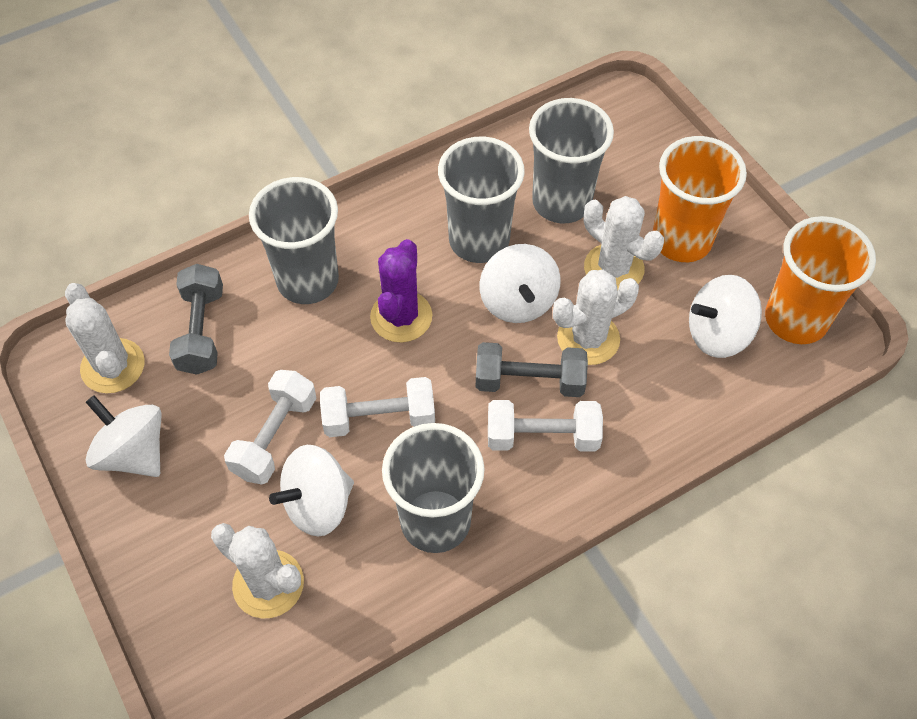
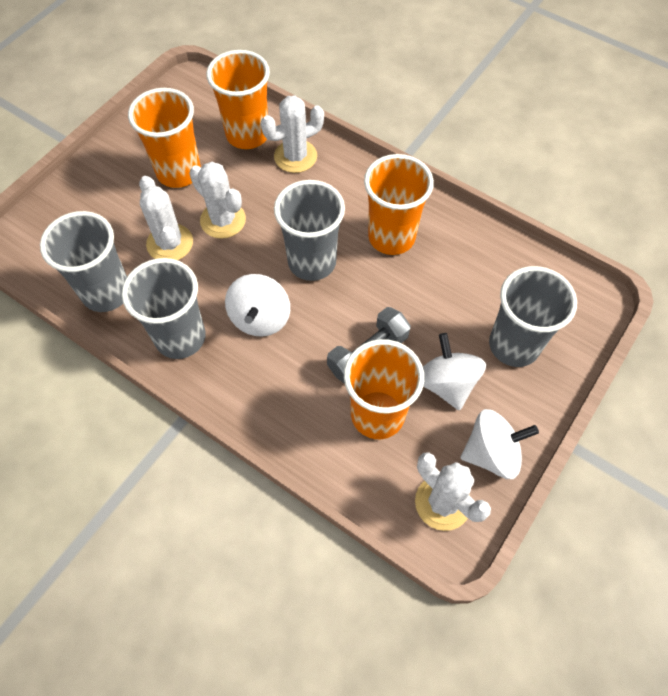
grey dumbbell: [169,264,223,375] [476,342,588,397] = 2 -> [327,307,411,384] = 1
orange cup: [653,136,747,262] [765,216,876,344] = 2 -> [128,88,201,188] [206,50,270,149] [344,339,424,439] [364,154,434,255] = 4
purple cactus: [370,239,432,343] = 1 -> none = 0
white dumbbell: [224,370,316,485] [320,377,435,437] [488,400,603,452] = 3 -> none = 0
white spinning top: [86,395,161,477] [269,445,354,537] [480,244,561,323] [689,275,762,358] = 4 -> [225,274,290,337] [423,333,486,411] [461,409,539,479] = 3

